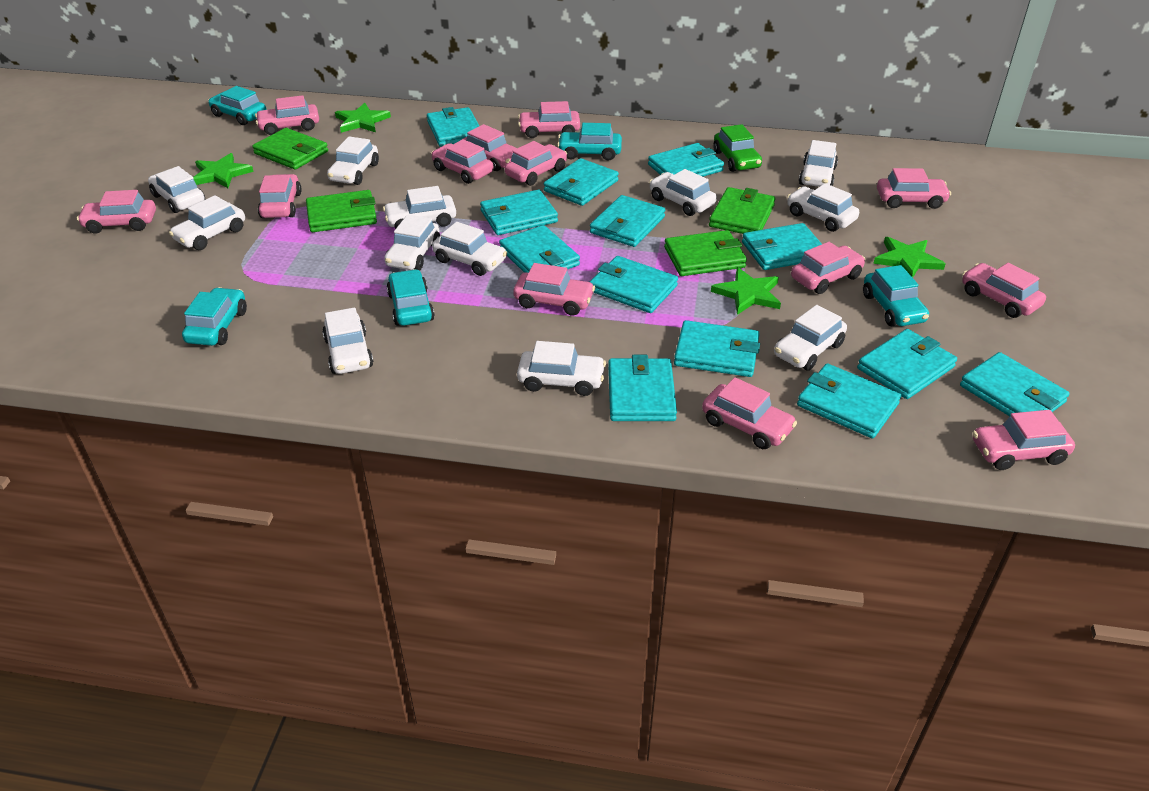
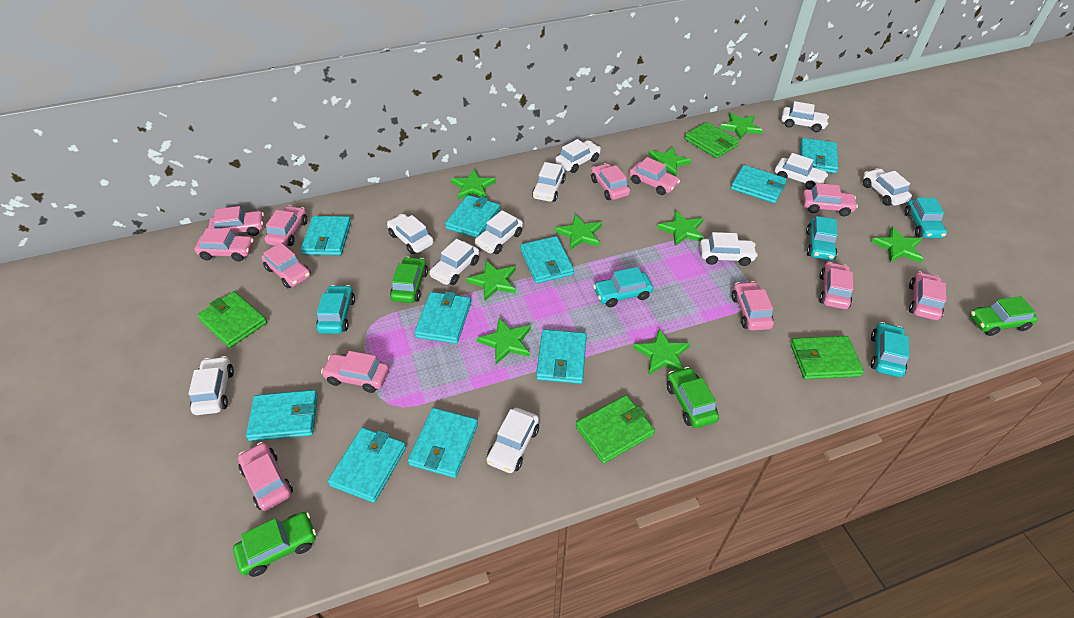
green car: [713,124,762,172] = 1 -> [233,512,316,577] [390,257,428,303] [667,367,719,428] [970,296,1038,336] = 4
green star: [193,153,254,188] [335,103,391,133] [711,267,781,315] [873,237,945,278] = 4 -> [451,169,496,200] [466,261,516,301] [477,318,531,364] [555,214,602,250] [633,328,690,375] [648,147,691,176] [657,210,705,246] [720,113,763,140] [871,227,923,263] = 9
pink car: [77,190,156,234] [255,95,319,135] [258,174,302,218] [431,139,494,184] [463,124,517,171] [505,141,567,186] [513,263,595,316] [518,101,580,138] [702,377,797,449] [791,242,865,294] [877,168,951,209] [962,263,1046,318] [973,410,1075,470] = 13 -> [194,228,254,262] [208,206,264,236] [238,442,293,511] [262,243,311,288] [264,206,308,246] [321,351,389,393] [591,163,630,200] [629,157,680,195] [732,281,774,331] [802,183,858,216] [819,262,853,309] [909,271,946,320] = 12
turquoise wallet: [427,107,479,147] [480,190,558,235] [499,225,580,273] [544,158,619,206] [590,195,665,247] [590,256,678,313] [608,355,677,421] [648,143,724,177] [674,320,760,377] [742,223,822,270] [797,363,901,438] [857,329,957,399] [960,352,1070,416] = 13 -> [246,390,318,441] [301,216,351,255] [328,427,406,503] [408,408,478,478] [414,291,471,344] [445,195,500,238] [520,236,574,284] [536,329,587,384] [731,165,787,203] [800,138,838,173] = 10
white car: [148,166,205,213] [169,195,245,250] [322,308,373,374] [327,136,379,185] [383,186,456,229] [384,215,440,271] [432,222,507,276] [517,341,606,396] [649,169,717,216] [774,305,847,371] [787,183,859,232] [799,140,838,187] = 12 -> [189,356,234,415] [387,214,434,254] [429,239,479,285] [475,210,523,254] [487,408,539,473] [532,162,566,202] [555,139,601,173] [700,232,758,266] [775,153,828,190] [781,101,829,132] [863,168,912,206] = 11

